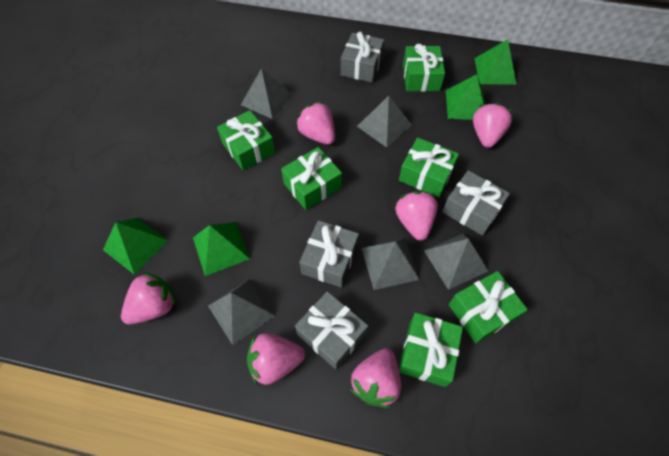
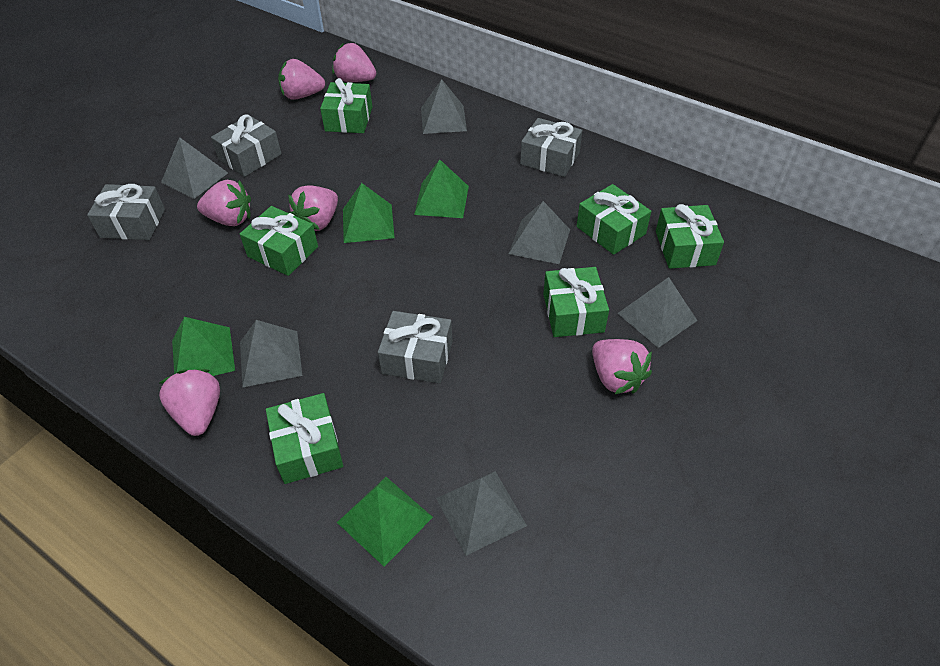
grey pyramid: [208,279,275,345] [241,69,293,119] [357,96,412,148] [361,239,420,290] [424,234,488,290] = 5 -> [161,137,228,199] [240,320,302,388] [421,79,467,134] [436,471,527,556] [509,201,570,264] [617,277,697,348] = 6

